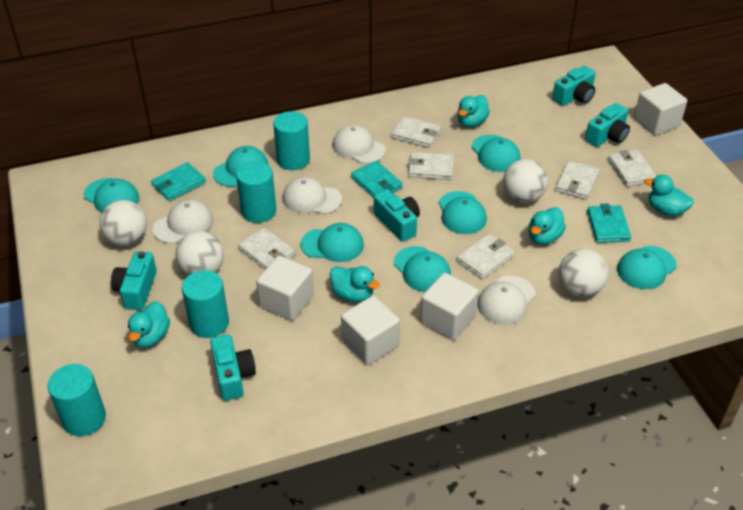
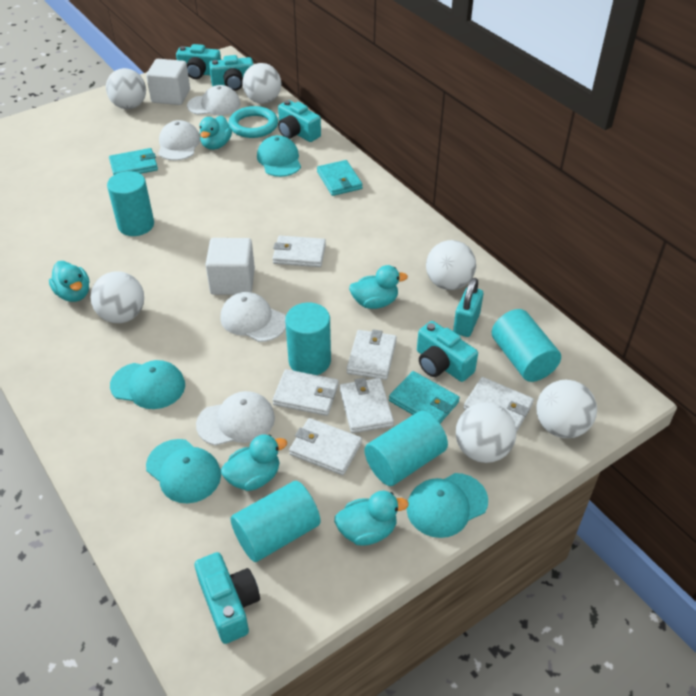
turquoise cap: [84,178,139,213] [213,146,269,187] [301,223,364,262] [394,246,451,292] [439,191,487,234] [472,135,521,172] [617,246,677,289] = 7 -> [110,360,185,409] [146,439,221,503] [257,135,301,177] [407,473,488,538] = 4
turquoise cylinder: [47,364,106,436] [182,270,229,338] [236,161,276,223] [273,111,310,170] = 4 -> [107,171,154,236] [231,481,321,562] [285,303,331,375] [365,411,448,486] [492,309,561,382] = 5
turquoise padlock: none = 0 -> [453,278,483,337] = 1
turquoise ring: none = 0 -> [228,106,278,138] = 1
white ball: [100,200,147,246] [175,231,224,276] [503,159,548,203] [559,249,609,297] = 4 -> [91,271,144,323] [106,68,146,109] [242,63,281,104] [426,240,476,290] [456,402,517,463] [537,380,597,438] = 6
white cube: [256,256,314,321] [341,296,400,365] [420,273,479,340] [634,83,687,135] = 4 -> [146,59,190,105] [205,238,255,295] = 2

